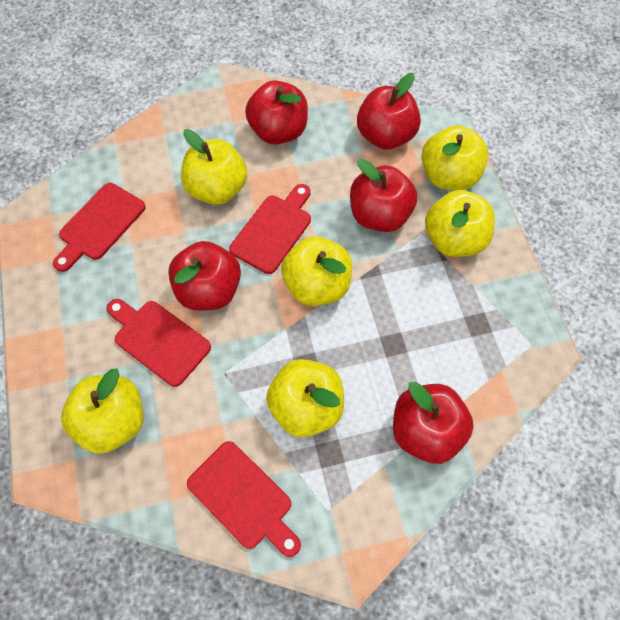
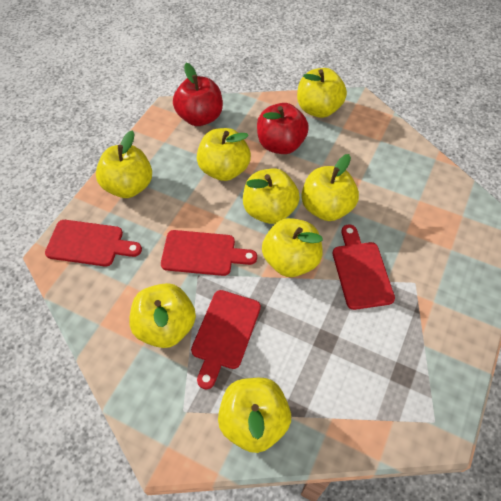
red apple: [168,241,241,311] [245,80,308,144] [350,159,417,232] [357,73,421,150] [393,382,474,464] = 5 -> [173,63,223,126] [257,103,309,154] = 2
yellow apple: [61,369,143,454] [181,129,247,205] [266,359,344,437] [281,236,352,306] [421,125,488,190] [425,190,495,257] = 6 -> [96,131,152,198] [129,283,196,348] [197,128,251,181] [218,378,291,453] [243,168,300,224] [262,218,323,277] [297,68,347,118] [301,154,359,221] = 8

